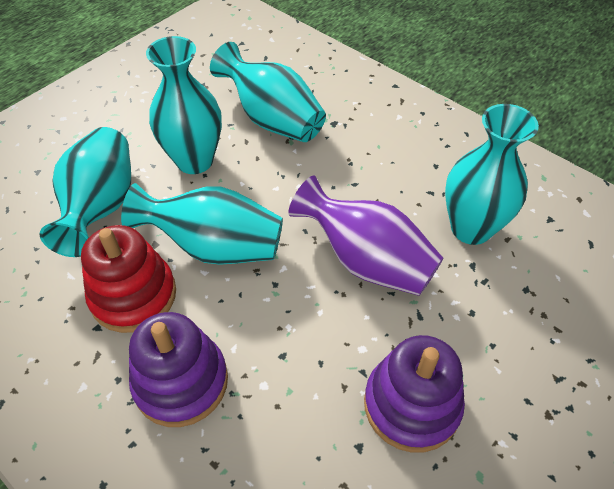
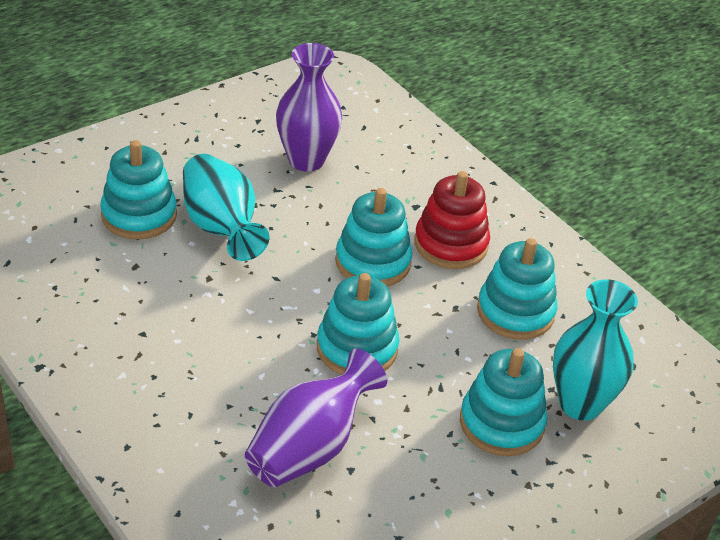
purple stacking toy: [129,312,228,427] [364,335,465,453] = 2 -> none = 0
purple vase: [288,175,443,296] = 1 -> [245,349,387,487] [276,43,342,172] = 2
turquoise stacking toy: none = 0 -> [100,140,177,239] [317,273,399,375] [335,188,413,287] [460,348,547,456] [477,238,557,340] = 5
turquoise vase: [40,127,131,257] [121,183,283,265] [146,36,222,174] [210,42,326,142] [445,104,539,245] = 5 -> [183,154,269,261] [553,279,638,421] = 2

